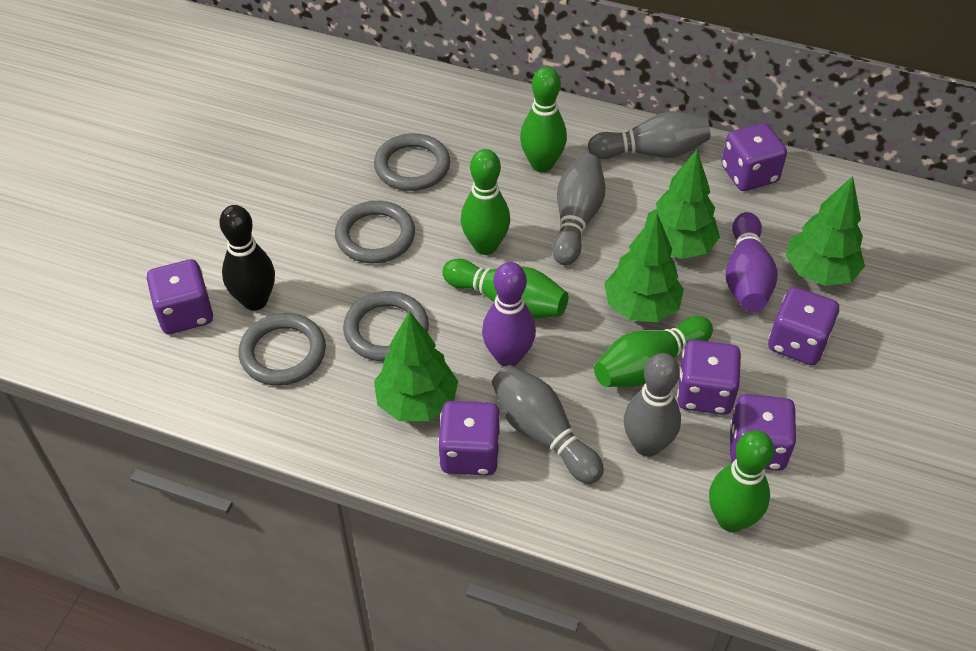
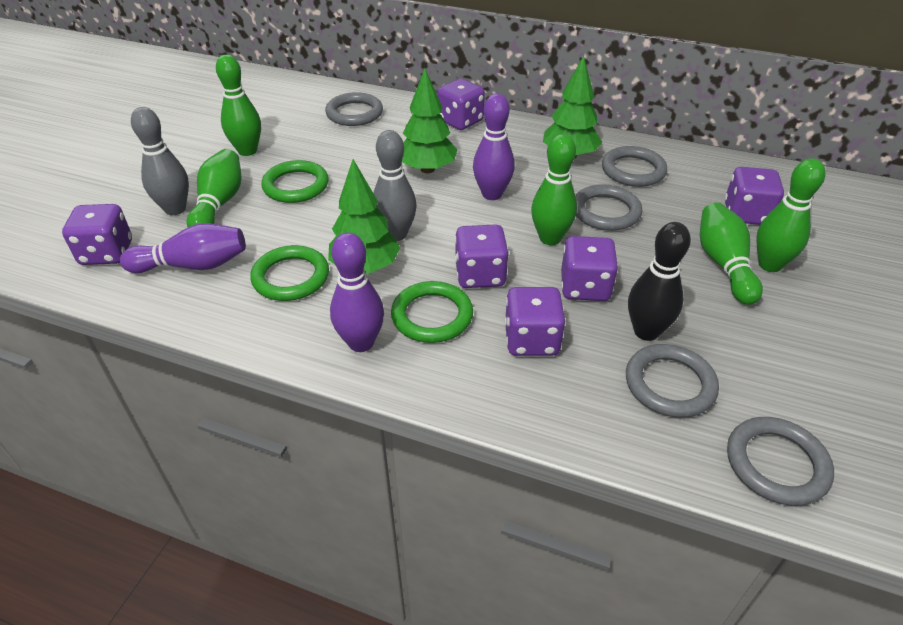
green ring: none = 0 -> [250,245,329,301] [261,160,328,203] [391,281,473,343] = 3
green tree: [374,311,458,421] [604,213,684,322] [645,150,720,259] [786,176,865,286] = 4 -> [328,159,400,273] [402,68,458,173] [543,56,602,159] = 3
grey bowling pin: [492,365,604,484] [552,153,605,265] [588,111,710,159] [624,353,681,457] = 4 -> [131,107,189,215] [374,130,417,241] = 2
grey ring: [239,313,326,386] [335,201,415,263] [343,291,429,361] [374,133,450,191] = 4 -> [325,92,383,126] [575,184,642,231] [602,146,667,187] [626,344,719,418] [727,417,834,506] = 5
purple bowling pin: [482,262,536,367] [726,212,778,312] = 2 -> [120,223,246,273] [330,233,384,352] [473,93,515,200] = 3

